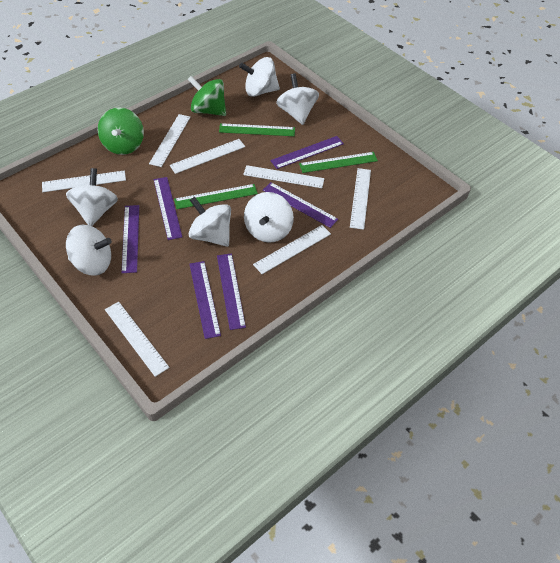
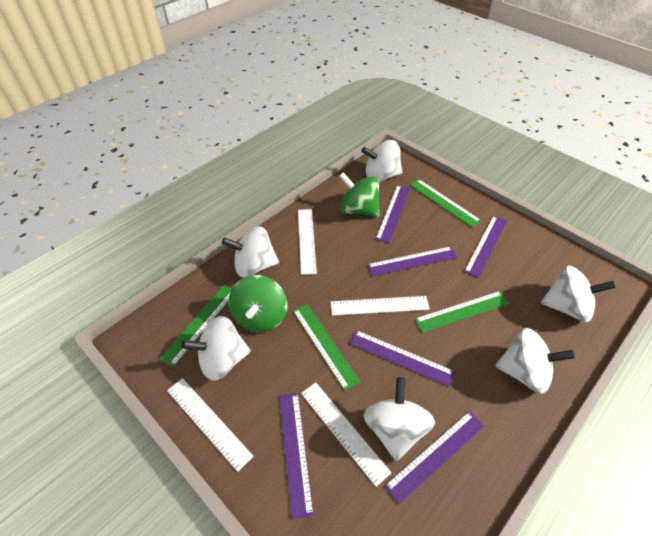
green ruler: [174,184,258,209] [219,123,295,136] [299,152,378,173] = 3 -> [160,285,231,367] [293,304,360,391] [410,179,482,228] [415,291,509,333] = 4
white ruler: [42,170,126,192] [105,302,170,377] [149,114,191,167] [169,139,245,174] [243,165,324,188] [253,225,331,274] [350,168,371,230] = 7 -> [167,378,254,472] [298,209,317,275] [301,382,392,487] [331,296,430,316] = 4

